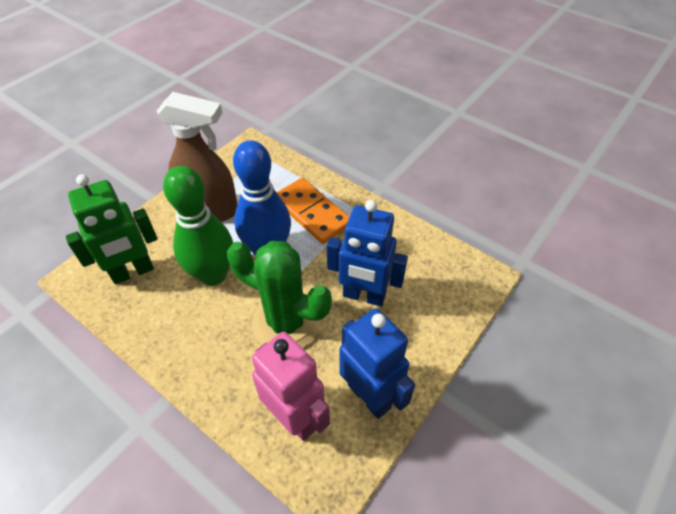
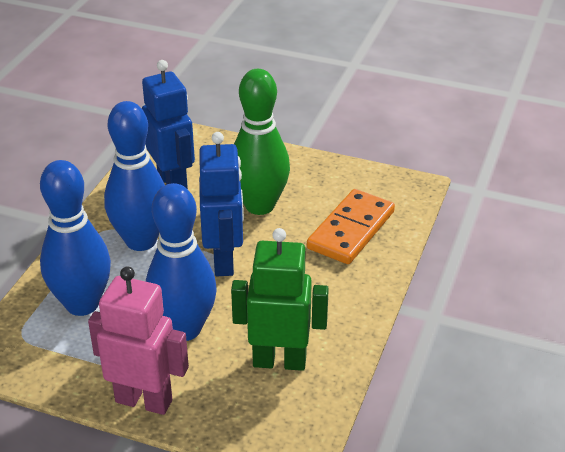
blue bowling pin: [233,140,291,255] = 1 -> [40,160,111,316] [104,101,165,251] [146,183,217,341] = 3
brown spray bottle: [157,92,238,222] = 1 -> none = 0
green cactus: [227,241,332,348] = 1 -> none = 0

